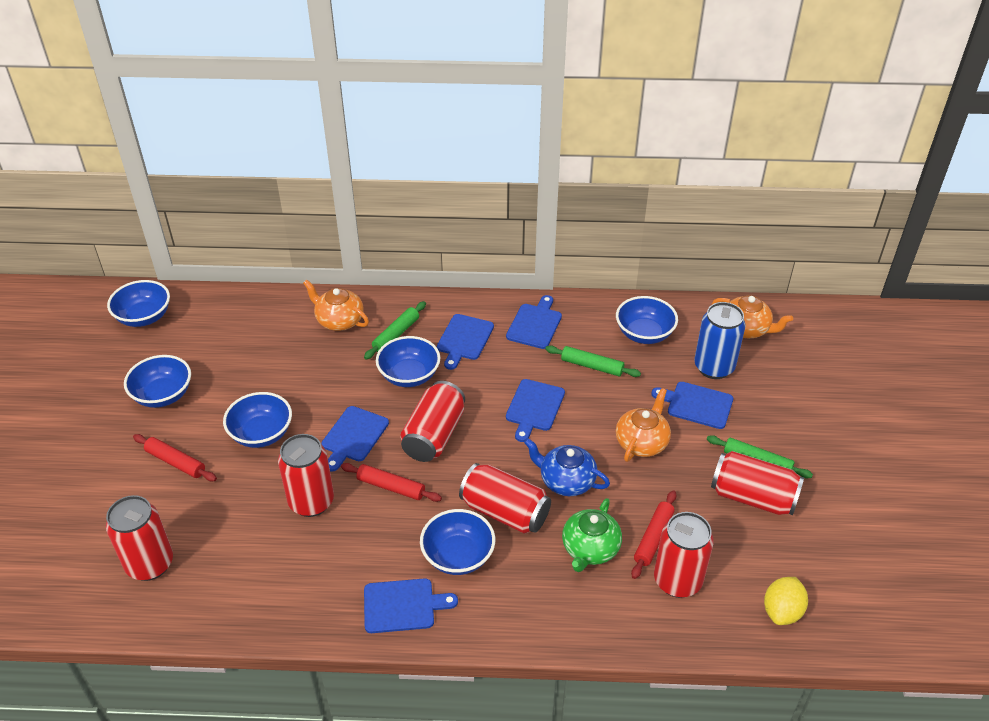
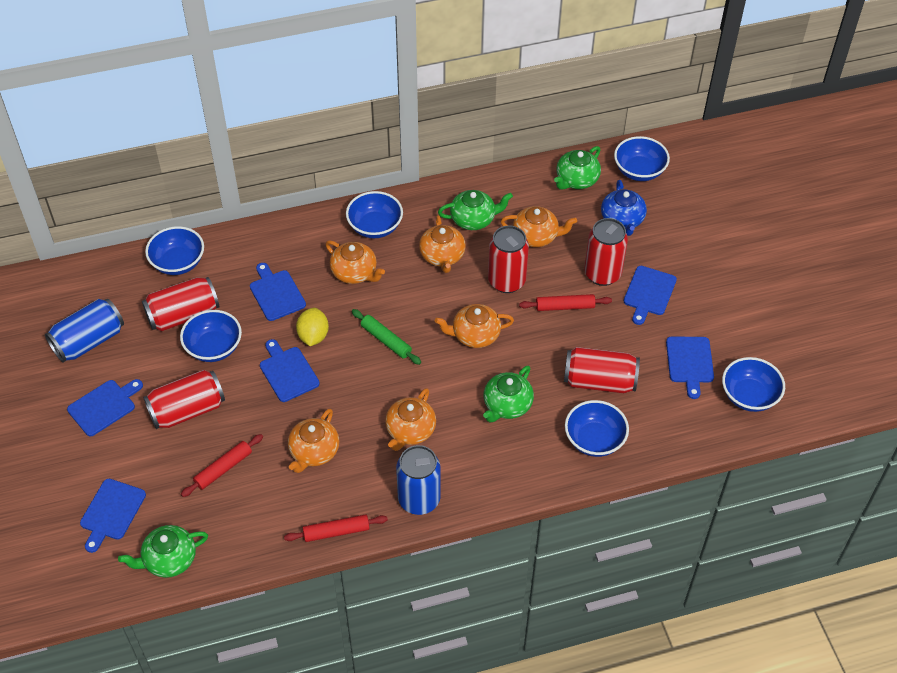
blue can: [694,302,745,379] = 1 -> [45,299,124,363] [396,445,441,515] = 2
green rolling pin: [364,301,426,360] [545,346,641,377] [707,435,813,478] = 3 -> [352,309,421,365] = 1
green teapot: [562,498,622,572] = 1 -> [118,525,208,578] [438,190,513,230] [483,366,534,423] [554,146,601,190] = 4
orange teapot: [303,280,369,331] [616,388,671,462] [712,295,793,338] = 3 -> [288,409,340,473] [325,240,385,284] [385,388,436,451] [419,215,466,273] [435,304,514,348] [501,206,577,247] = 6
red can: [106,495,173,581] [278,434,334,517] [400,381,465,462] [459,463,551,533] [654,512,714,598] [711,451,804,515] = 6 -> [142,277,220,331] [143,370,225,429] [488,225,529,293] [564,347,640,393] [584,218,628,286] = 5

